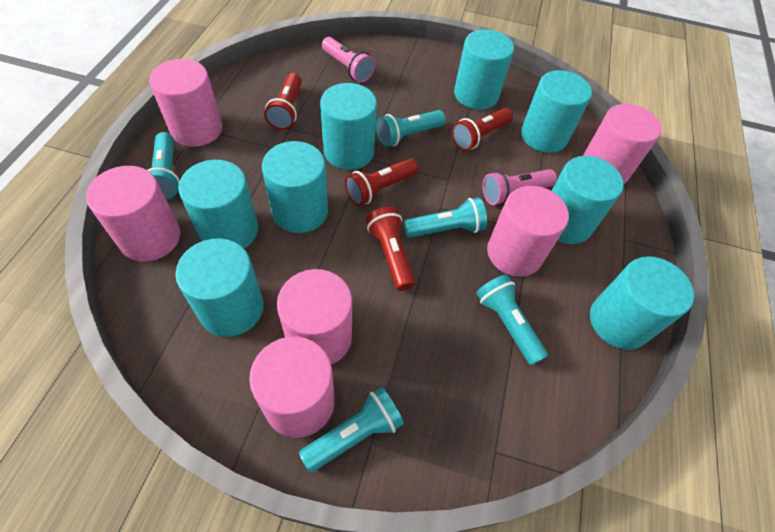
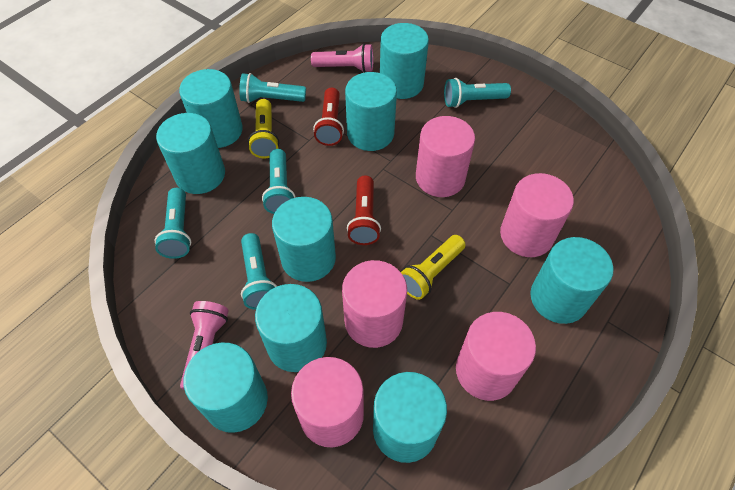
pink cylinder: [86,166,180,262] [149,59,222,147] [249,337,335,438] [277,269,352,365] [487,186,569,277] [583,104,662,184] = 6 -> [291,357,364,447] [342,260,407,348] [416,116,475,197] [456,312,536,401] [500,173,574,257] = 5
red flashlight: [264,73,302,130] [345,158,418,206] [366,207,415,291] [452,108,513,151] = 4 -> [313,88,344,146] [347,175,381,245] = 2
turquoise cylinder: [175,238,264,337] [178,160,258,249] [262,141,328,233] [320,83,377,170] [454,29,514,110] [521,70,592,153] [551,156,624,244] [590,256,694,350] = 8 -> [156,113,225,194] [179,69,243,148] [183,343,268,433] [255,284,327,372] [272,197,336,282] [345,72,397,151] [373,372,447,463] [380,23,429,99] [530,237,613,324] = 9
yellow flashlight: none = 0 -> [248,99,279,158] [401,235,466,300] = 2

